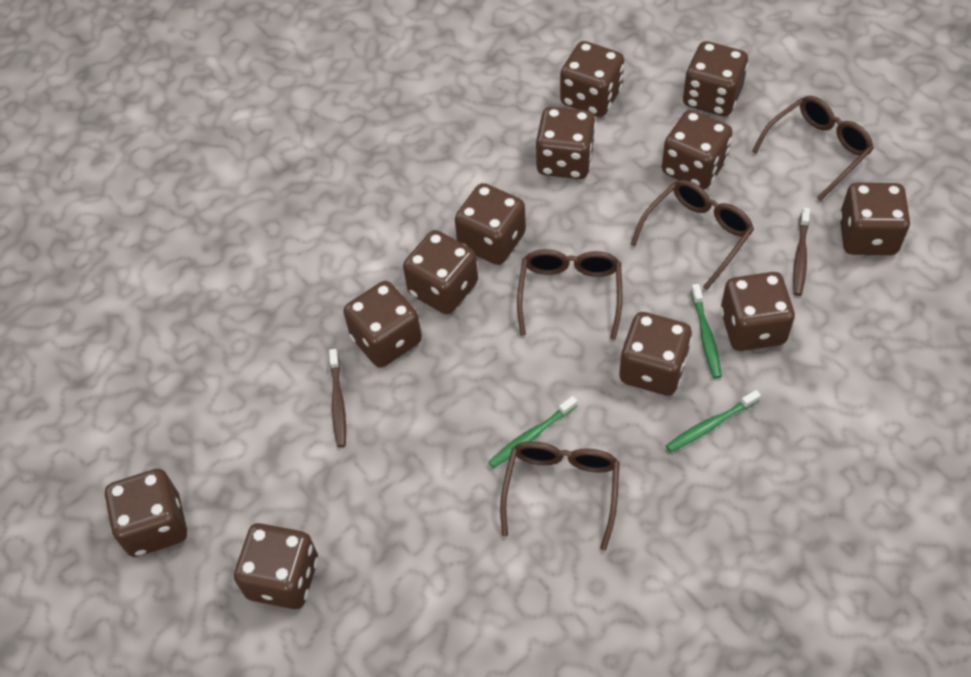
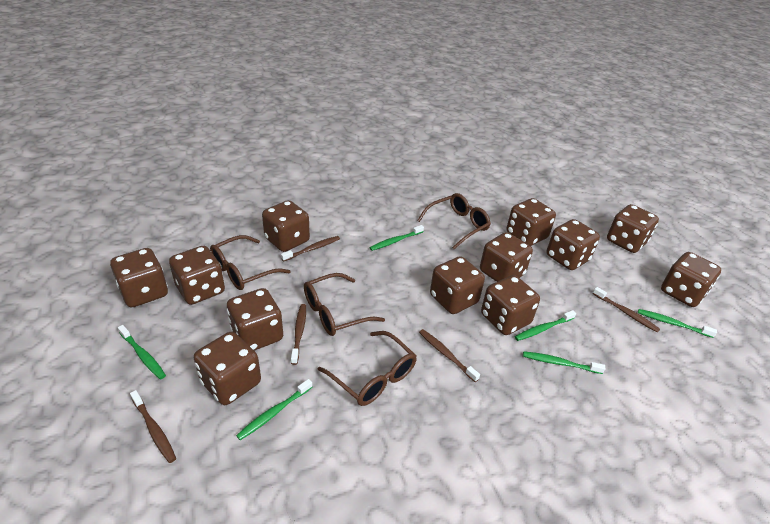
brown toothbrush: [329,349,346,447] [793,208,810,296] = 2 -> [130,390,176,463] [281,236,340,262] [291,304,306,365] [419,329,480,382] [593,287,660,333] = 5
green toothbrush: [488,396,577,468] [666,390,761,452] [691,284,722,379] = 3 -> [118,325,166,379] [236,379,312,440] [370,225,424,251] [515,310,576,341] [523,351,605,374] [638,309,717,338] = 6

